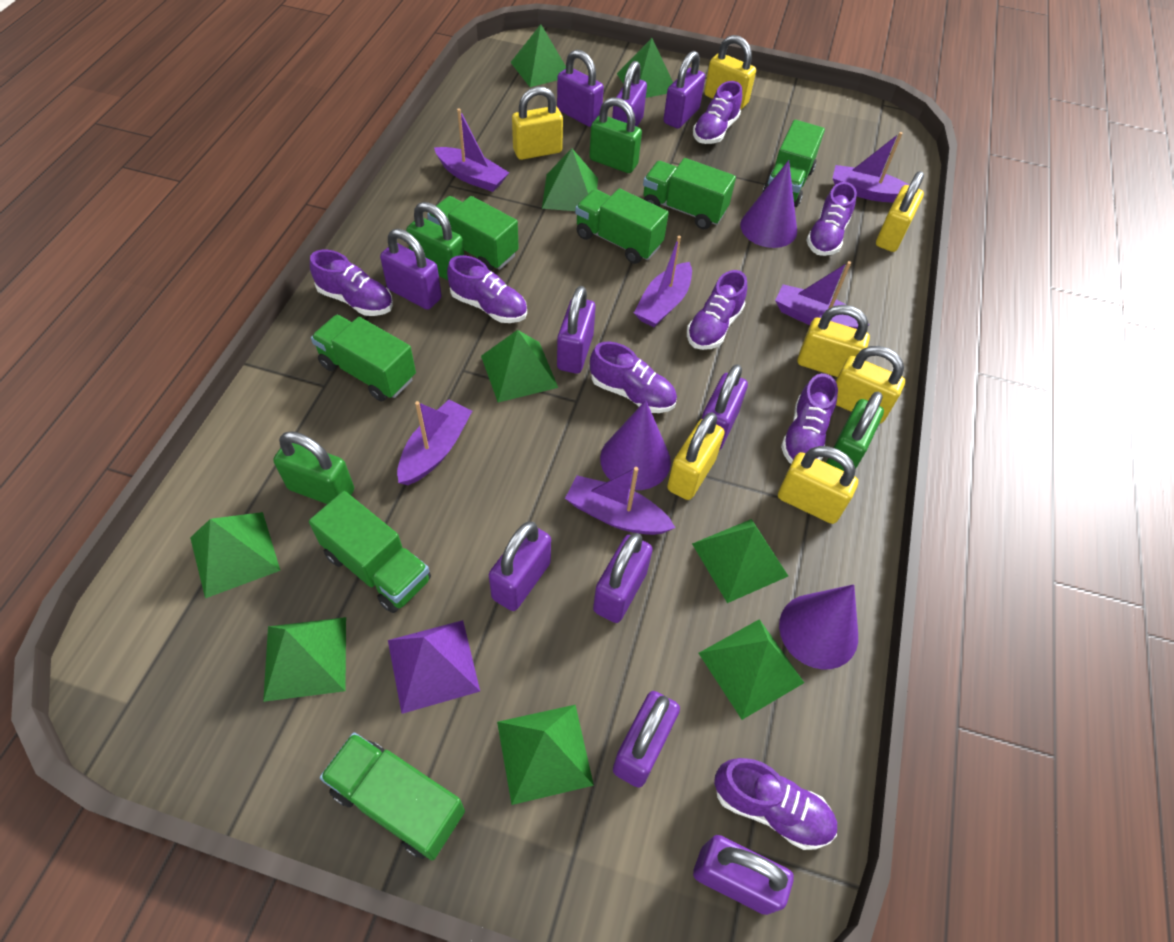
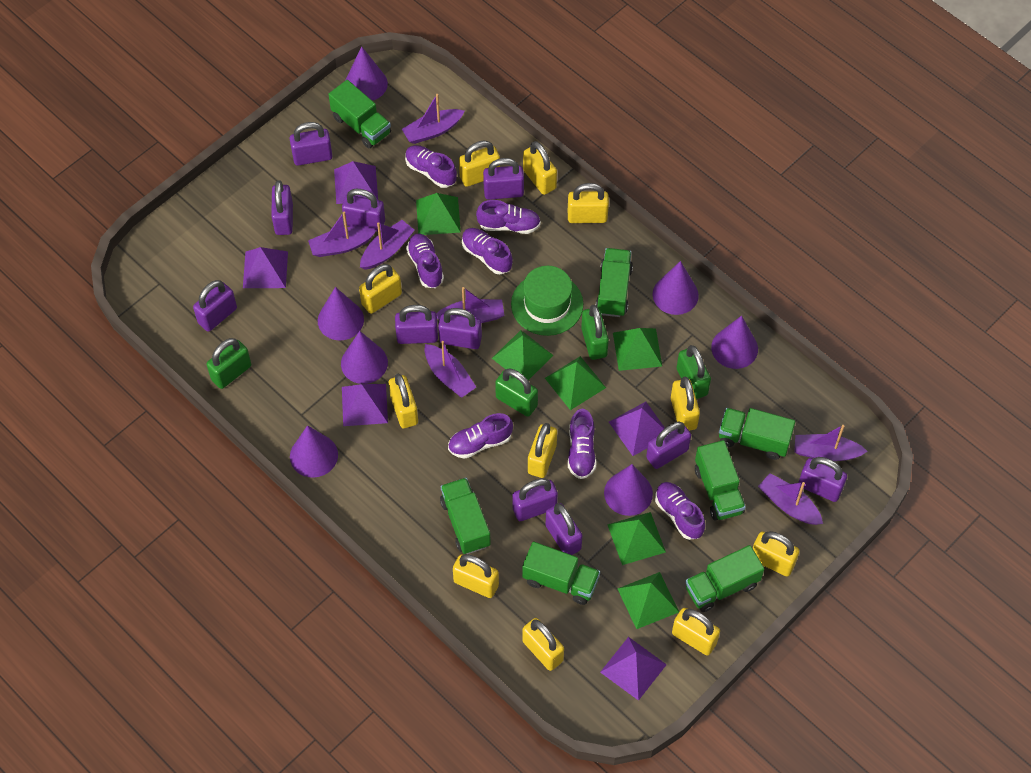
green hat: none = 0 -> [511,266,583,336] = 1
green pyramid: [190,512,281,598] [263,617,346,702] [481,330,558,403] [497,705,594,805] [510,24,566,87] [542,148,598,211] [617,38,673,98] [692,519,788,603] [699,619,804,720] = 9 -> [416,193,461,235] [492,330,553,380] [545,356,606,410] [607,512,666,565] [613,328,662,371] [618,572,679,629] = 6
purple boat: [397,400,472,485] [434,108,509,192] [565,467,675,535] [634,236,692,327] [775,261,870,329] [833,132,910,203] = 6 -> [308,212,377,257] [360,220,415,270] [402,94,464,144] [425,341,476,398] [436,287,505,323] [758,473,823,525] [794,425,868,461] = 7
purple cone: [600,400,671,490] [740,160,797,248] [779,584,858,670] = 3 -> [290,425,338,478] [318,287,364,340] [341,331,388,384] [345,47,388,101] [604,464,653,516] [652,261,699,315] [711,316,758,369] = 7
purple padlock: [380,229,442,310] [489,522,551,611] [557,50,604,127] [557,286,596,374] [593,533,653,623] [612,61,647,127] [613,691,680,788] [663,51,705,129] [693,835,794,915] [701,364,748,451] = 10 -> [193,280,237,332] [271,180,293,235] [290,122,333,166] [342,189,385,232] [395,305,438,344] [438,308,482,349] [483,158,524,200] [512,478,558,521] [546,503,583,555] [646,421,691,469] [798,457,847,502] = 11
purple pyramid: [388,620,480,714] = 1 -> [243,247,288,288] [334,161,378,204] [342,384,388,426] [600,637,667,701] [609,402,665,456] = 5
purple shoe: [310,249,393,316] [447,255,527,323] [590,342,677,413] [687,270,747,350] [693,81,742,144] [714,758,837,850] [781,373,838,464] [806,182,857,256] = 8 -> [405,145,457,188] [406,234,444,288] [448,413,513,459] [462,228,513,274] [476,200,541,234] [568,409,596,479] [655,482,705,540] = 7
yellow padlock: [512,86,563,160] [667,412,725,500] [704,35,756,110] [778,446,858,524] [798,305,870,377] [836,346,905,424] [876,171,924,252] = 7 -> [359,264,402,314] [389,374,418,428] [453,554,499,598] [459,141,500,187] [523,141,557,195] [523,618,564,671] [528,423,557,478] [568,183,609,223] [671,377,700,431] [672,608,720,655] [753,531,800,576] = 11

